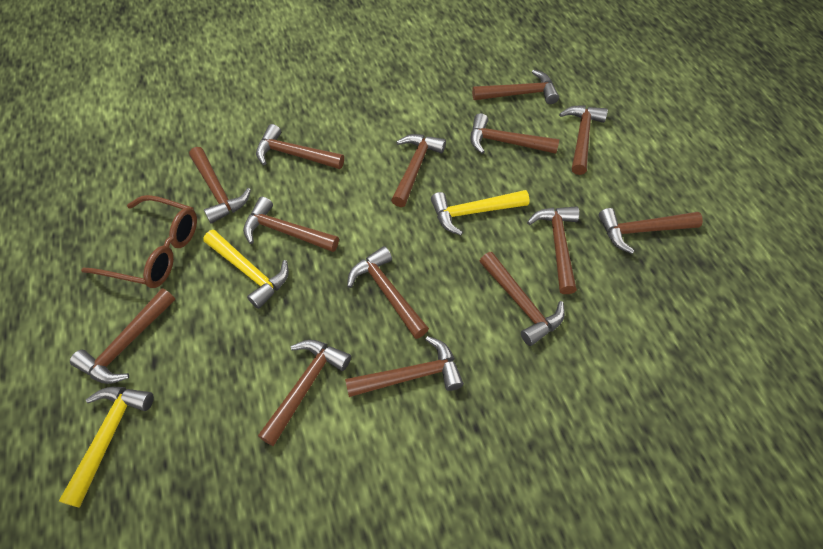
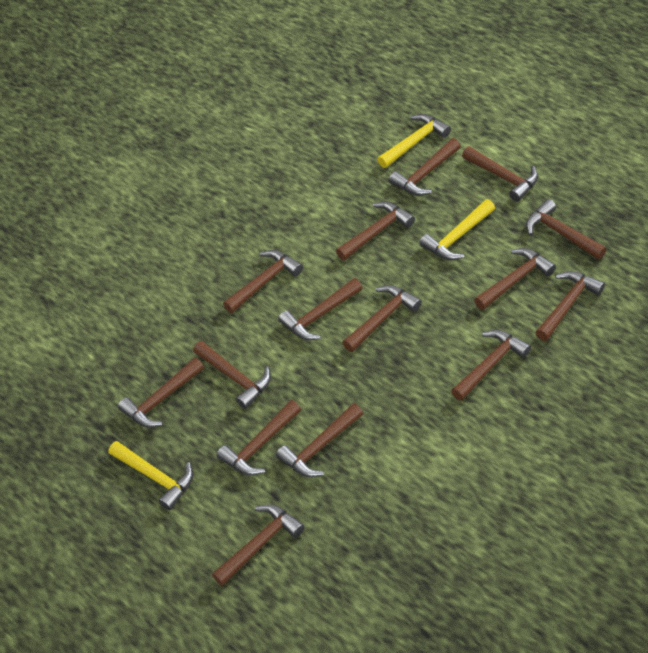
brown glasses: [81,195,197,288] = 1 -> none = 0
brown hammer: [70,288,175,384] [189,147,251,224] [243,197,339,252] [256,124,344,169] [258,340,351,446] [345,336,464,397] [347,246,429,339] [391,134,446,207] [471,113,559,154] [472,70,559,104] [480,252,565,346] [527,206,579,294] [559,106,608,175] [599,208,703,254] = 14 -> [118,357,204,427] [193,341,271,409] [212,504,305,586] [216,400,301,475] [223,250,303,313] [276,403,363,477] [278,278,363,340] [336,202,415,261] [342,285,422,352] [389,138,461,196] [451,330,531,401] [462,146,538,202] [474,248,556,310] [526,199,607,260] [535,271,605,341] = 15

